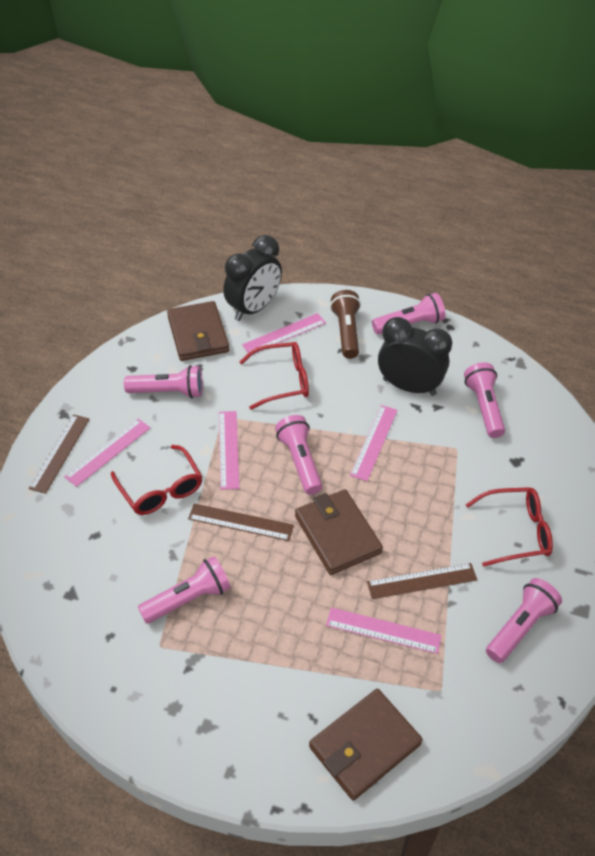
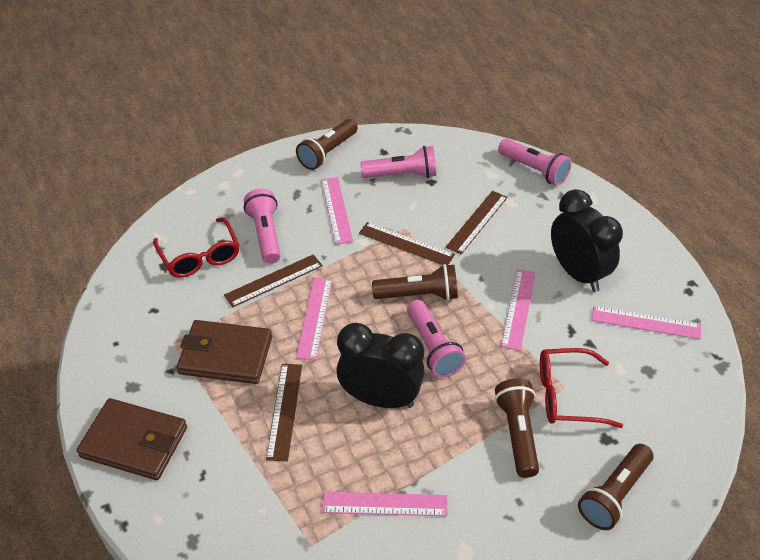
brown flashlight: [330,290,361,359] = 1 -> [296,119,358,170] [372,264,458,301] [495,378,539,478] [578,444,653,530] = 4
brown ruler: [29,414,90,494] [188,503,294,541] [367,563,477,599] = 3 -> [224,254,323,307] [266,364,302,461] [359,222,455,265] [446,191,507,254] = 4
brown wallet: [167,301,229,361] [295,489,383,575] [309,689,423,800] = 3 -> [77,398,187,480] [177,320,272,384] = 2
pink flashlight: [124,365,203,398] [138,556,231,624] [275,415,322,495] [372,293,446,334] [464,363,505,438] [486,578,562,663] = 6 -> [244,189,281,264] [360,146,436,178] [407,300,466,378] [498,139,572,186] = 4
red glasses: [111,445,202,515] [239,342,309,410] [466,487,553,567] = 3 -> [153,218,239,278] [540,348,623,428] = 2

